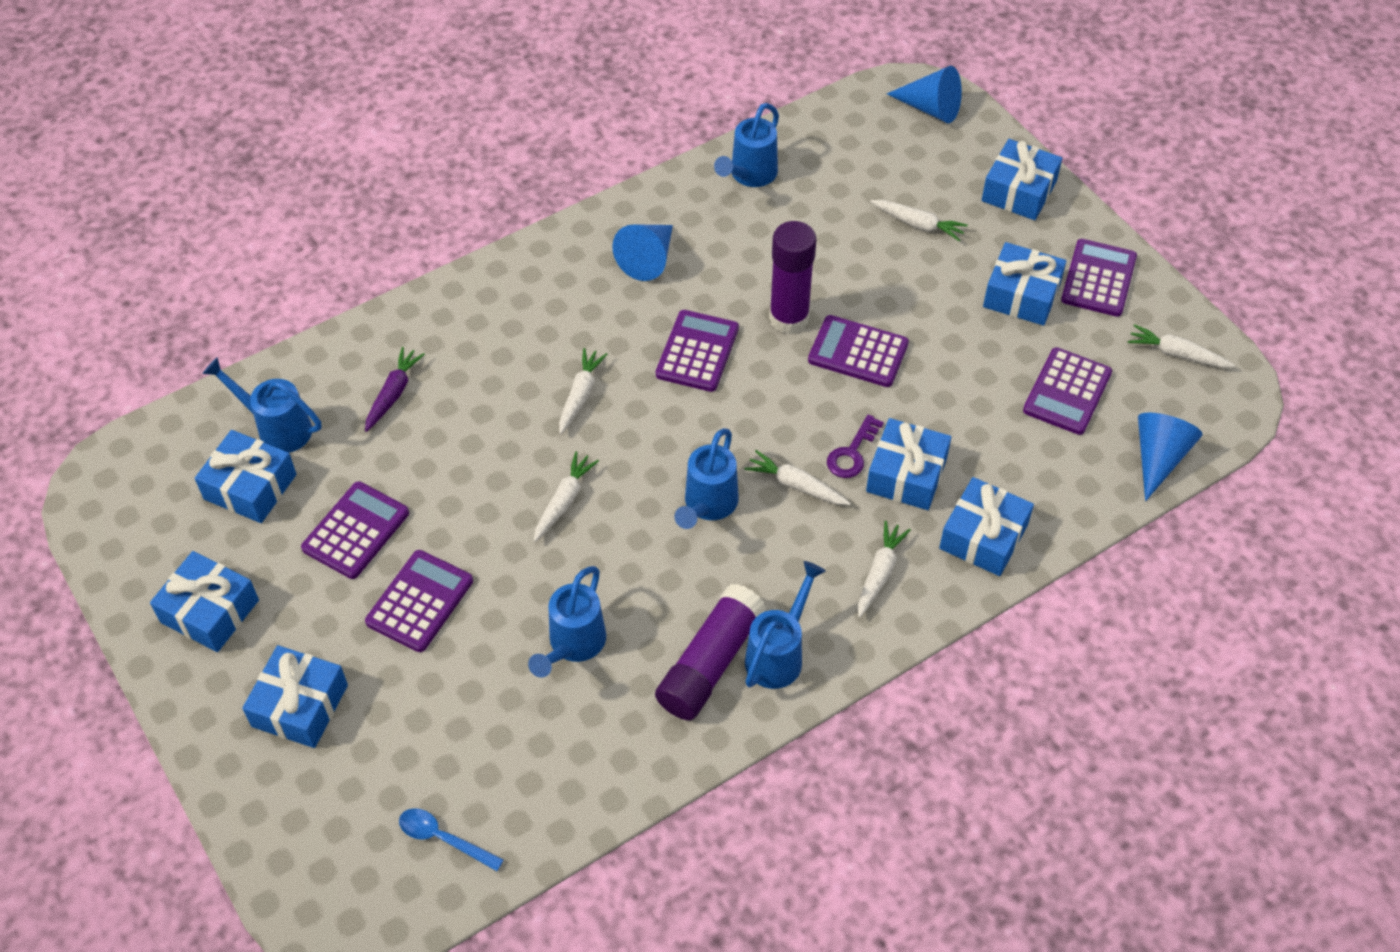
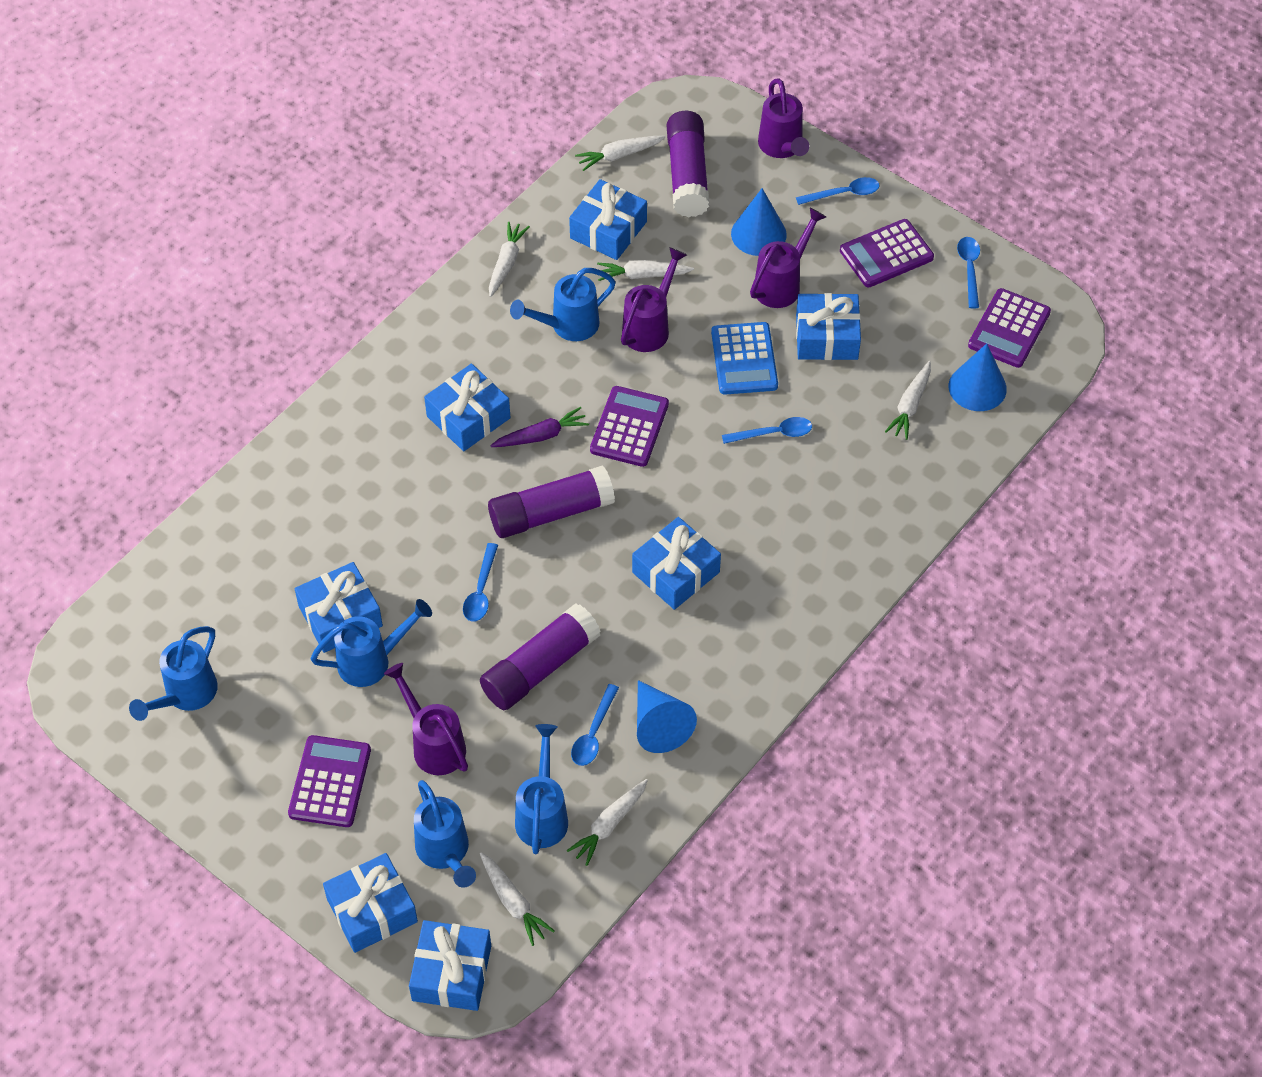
blue calculator: none = 0 -> [711,322,778,395] = 1
blue spoon: [399,808,504,871] = 1 -> [463,543,498,622] [571,684,619,766] [722,417,812,444] [796,177,879,205] [957,237,980,308] = 5
purple calculator: [301,481,409,579] [365,550,473,652] [656,310,739,392] [808,315,909,387] [1023,347,1112,435] [1061,239,1137,317] = 6 -> [288,735,371,827] [590,386,669,467] [840,219,934,287] [968,288,1051,368] = 4
purple glue stick: [655,584,766,720] [769,221,816,334] = 2 -> [480,604,601,710] [488,465,615,538] [667,111,709,217] = 3
purple key: [827,415,884,478] = 1 -> none = 0
purple watering can: none = 0 -> [384,663,468,775] [621,247,687,352] [750,208,826,308] [758,79,809,158] = 4

